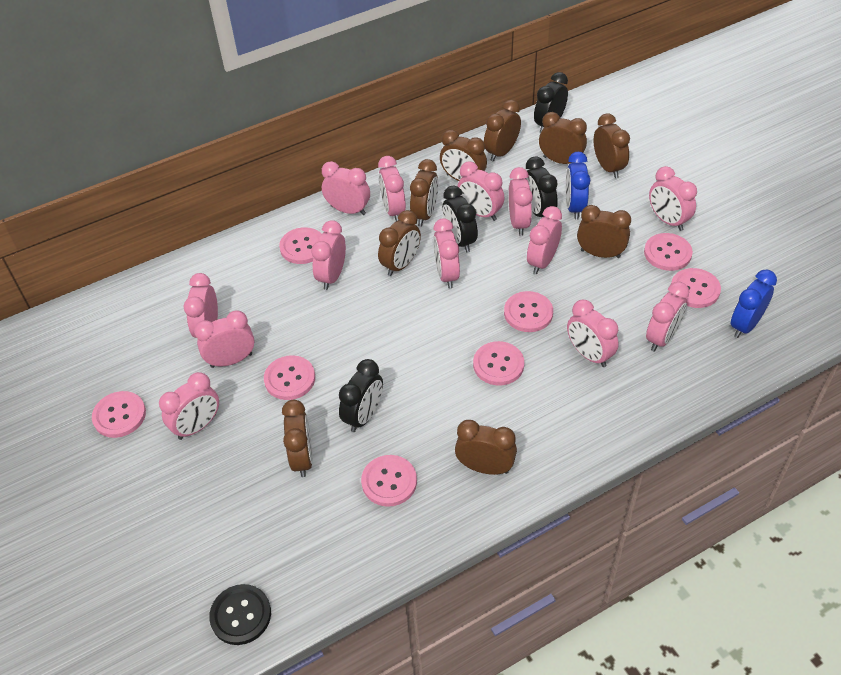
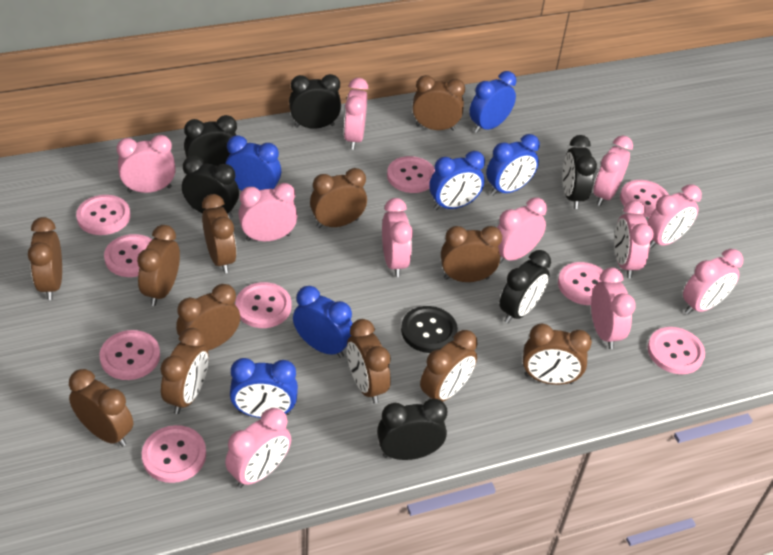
black clock: [339,359,383,432] [442,185,478,252] [524,156,558,217] [534,72,568,133] = 4 -> [182,156,239,219] [184,115,237,166] [289,74,341,129] [377,399,447,460] [499,250,551,323] [563,135,597,209] = 6
blue clock: [566,152,590,220] [730,270,777,338] = 2 -> [226,135,281,191] [230,358,298,418] [293,286,353,358] [429,151,485,210] [469,71,516,133] [486,134,540,196] = 6
brown clock: [282,400,313,477] [378,210,421,276] [410,159,438,227] [440,130,487,181] [455,420,517,475] [484,100,521,162] [539,112,587,164] [577,205,631,258] [594,113,630,178] = 9 -> [28,217,62,300] [69,369,133,447] [137,225,180,306] [161,328,209,414] [176,284,240,350] [202,194,236,273] [310,168,367,228] [347,319,391,404] [412,75,465,131] [420,330,477,402] [441,226,502,282] [523,324,592,385] = 12
pink button: [92,391,146,438] [264,355,315,400] [279,227,322,264] [361,455,417,507] [473,341,524,385] [504,291,553,332] [644,233,693,271] [671,268,721,308] = 8 -> [76,195,130,235] [100,330,160,380] [104,234,152,277] [142,425,206,483] [235,282,291,328] [387,156,435,193] [558,262,603,305] [620,180,669,217] [647,327,705,374] = 9
pink clock: [159,372,219,440] [183,273,218,338] [194,310,255,368] [311,220,346,290] [322,161,370,215] [378,156,406,221] [433,218,460,289] [457,162,505,221] [509,167,533,236] [527,206,562,274] [567,300,619,367] [646,282,689,351] [649,166,697,231] = 13 -> [116,135,176,193] [225,408,291,488] [238,183,298,241] [344,78,369,150] [382,198,413,277] [497,198,547,264] [591,267,636,349] [593,135,633,206] [614,201,654,278] [647,184,702,248] [683,249,743,314] = 11

